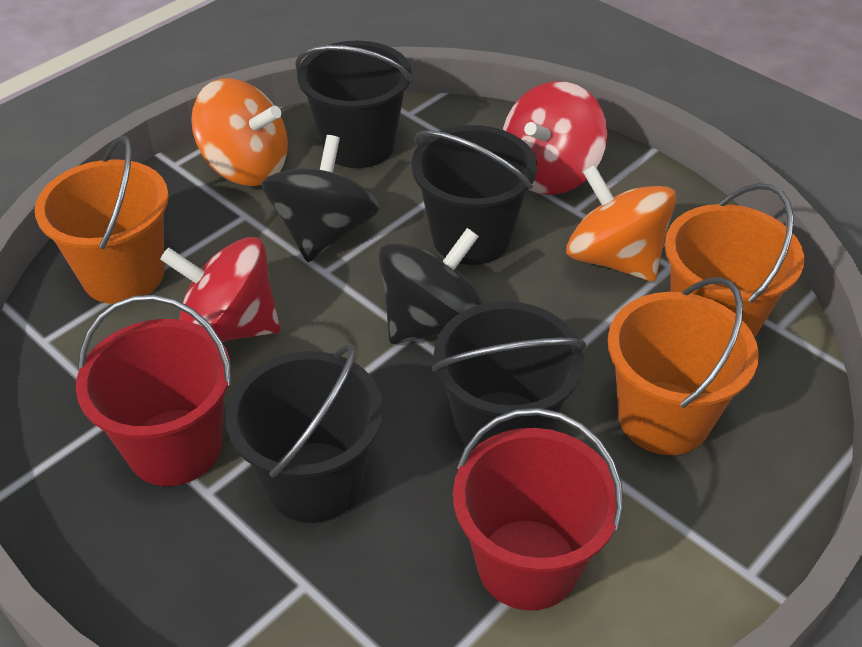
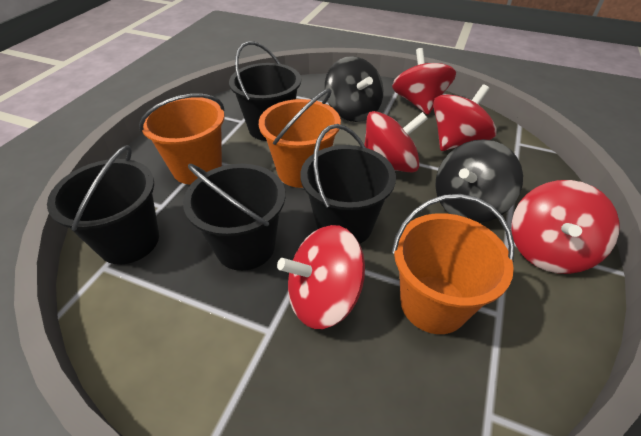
orange spinning top: [191,78,288,186] [566,165,676,282] = 2 -> none = 0
red bucket: [76,295,232,486] [453,408,624,611] = 2 -> none = 0
red spinning top: [160,237,280,342] [503,81,607,195] = 2 -> [277,225,365,329] [364,111,428,173] [392,48,456,115] [433,84,497,151] [512,180,619,274] = 5

